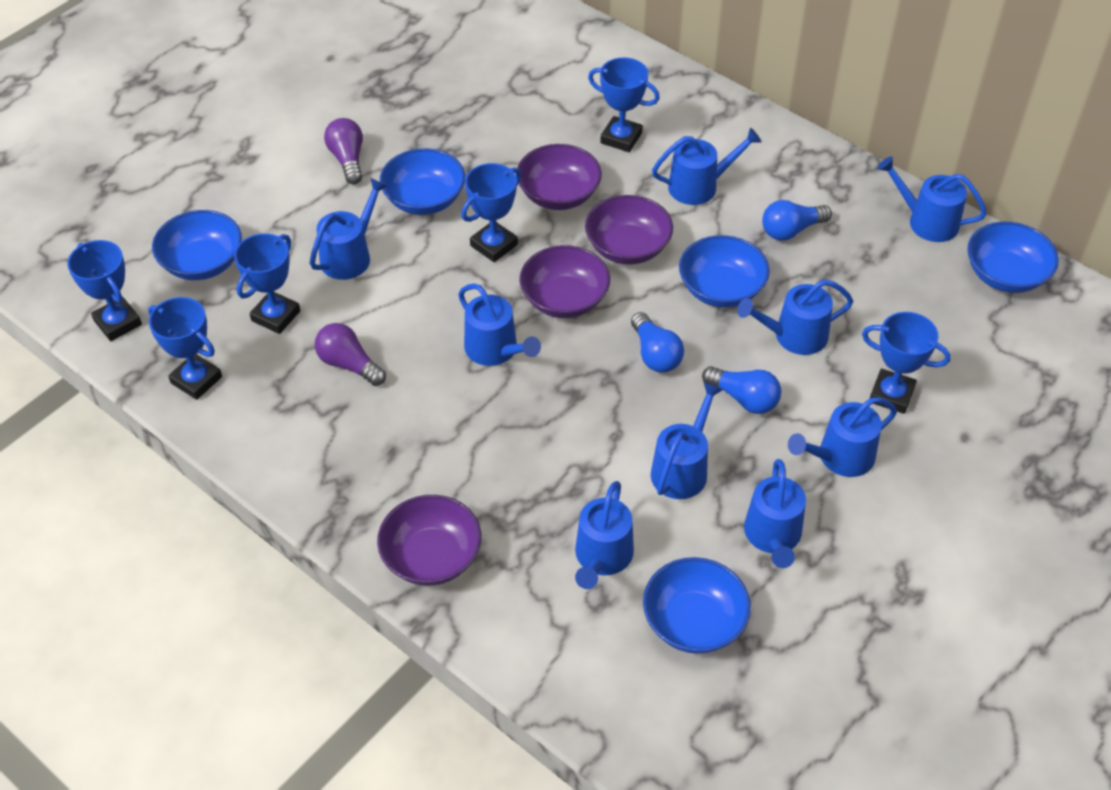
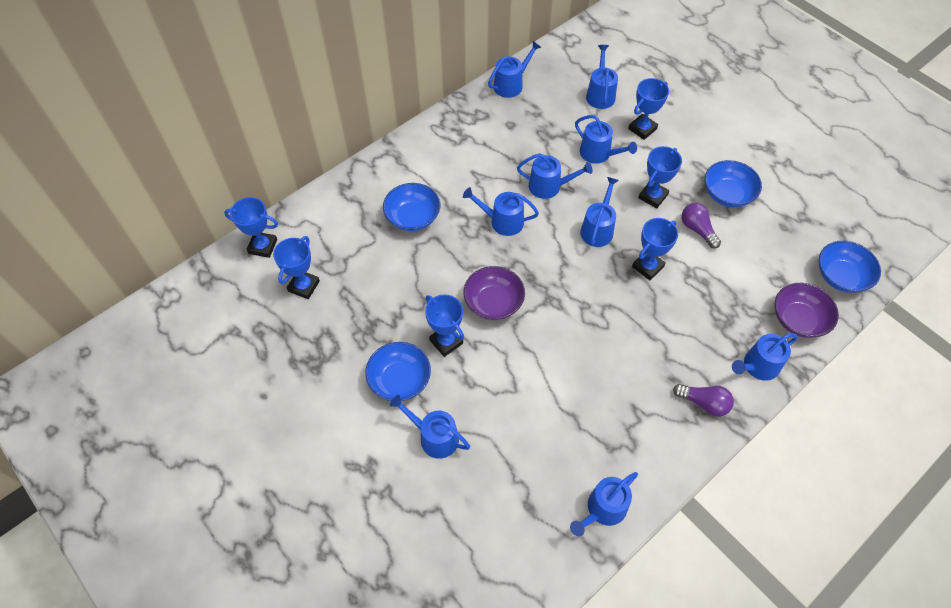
blue bowl: [152,210,242,280] [380,148,465,215] [643,557,751,654] [679,235,770,308] [967,222,1059,293] = 5 -> [365,342,431,401] [383,183,440,231] [705,160,762,207] [819,240,881,293] = 4
blue light bulb: [631,312,684,372] [702,366,781,414] [762,200,832,241] = 3 -> none = 0
purple bowl: [377,495,481,586] [517,144,602,210] [519,245,610,318] [585,195,673,265] = 4 -> [463,266,525,320] [775,283,839,338] = 2

